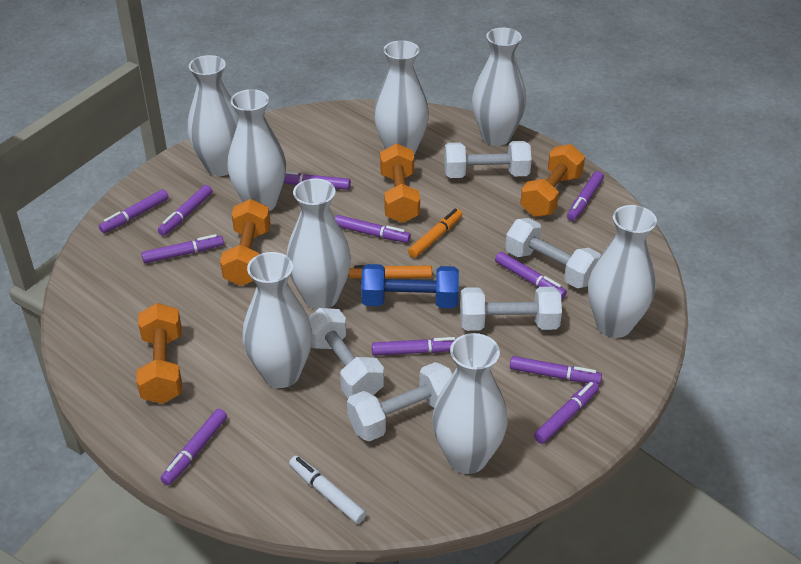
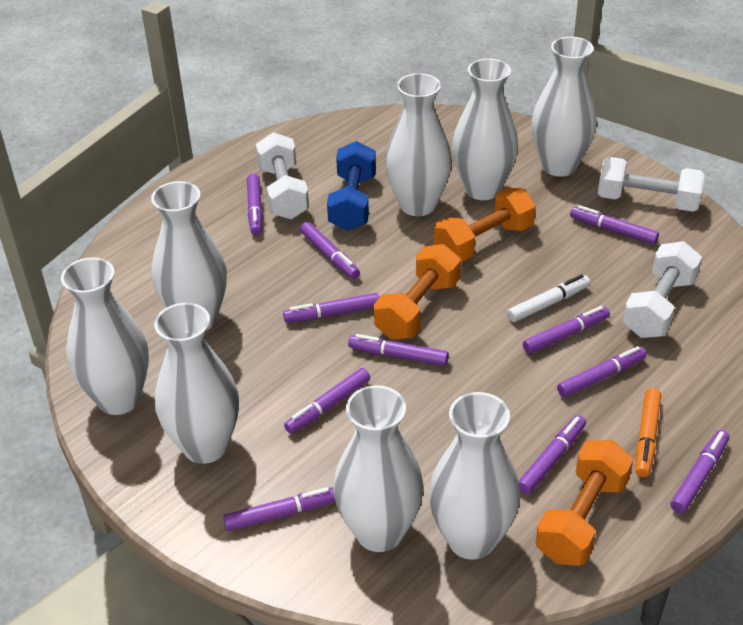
orange dumbbell: [136,303,182,404] [220,199,270,286] [380,143,420,223] [520,144,585,217] = 4 -> [374,244,461,340] [434,188,536,262] [535,440,633,566] = 3
orange marker: [349,265,432,279] [408,209,462,258] = 2 -> [636,388,661,477] = 1
white dumbbell: [308,308,384,398] [347,362,452,441] [444,141,532,178] [460,287,562,331] [505,218,601,288] = 5 -> [256,132,309,219] [598,157,705,212] [623,241,702,338] = 3

